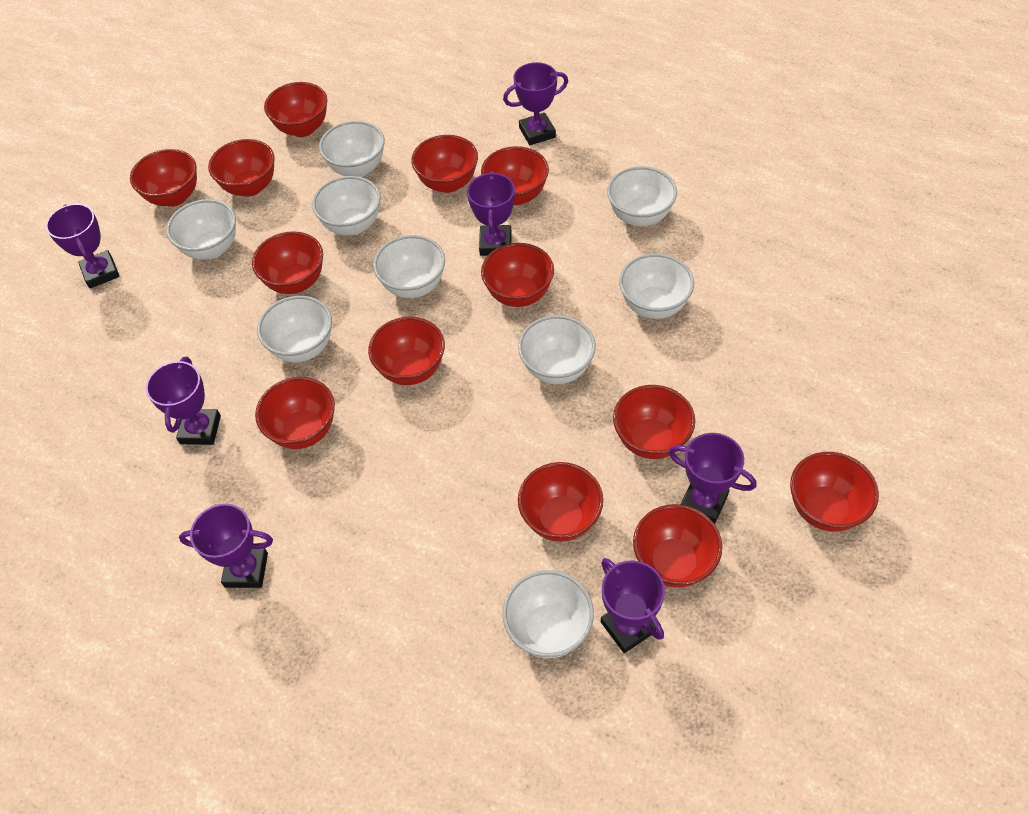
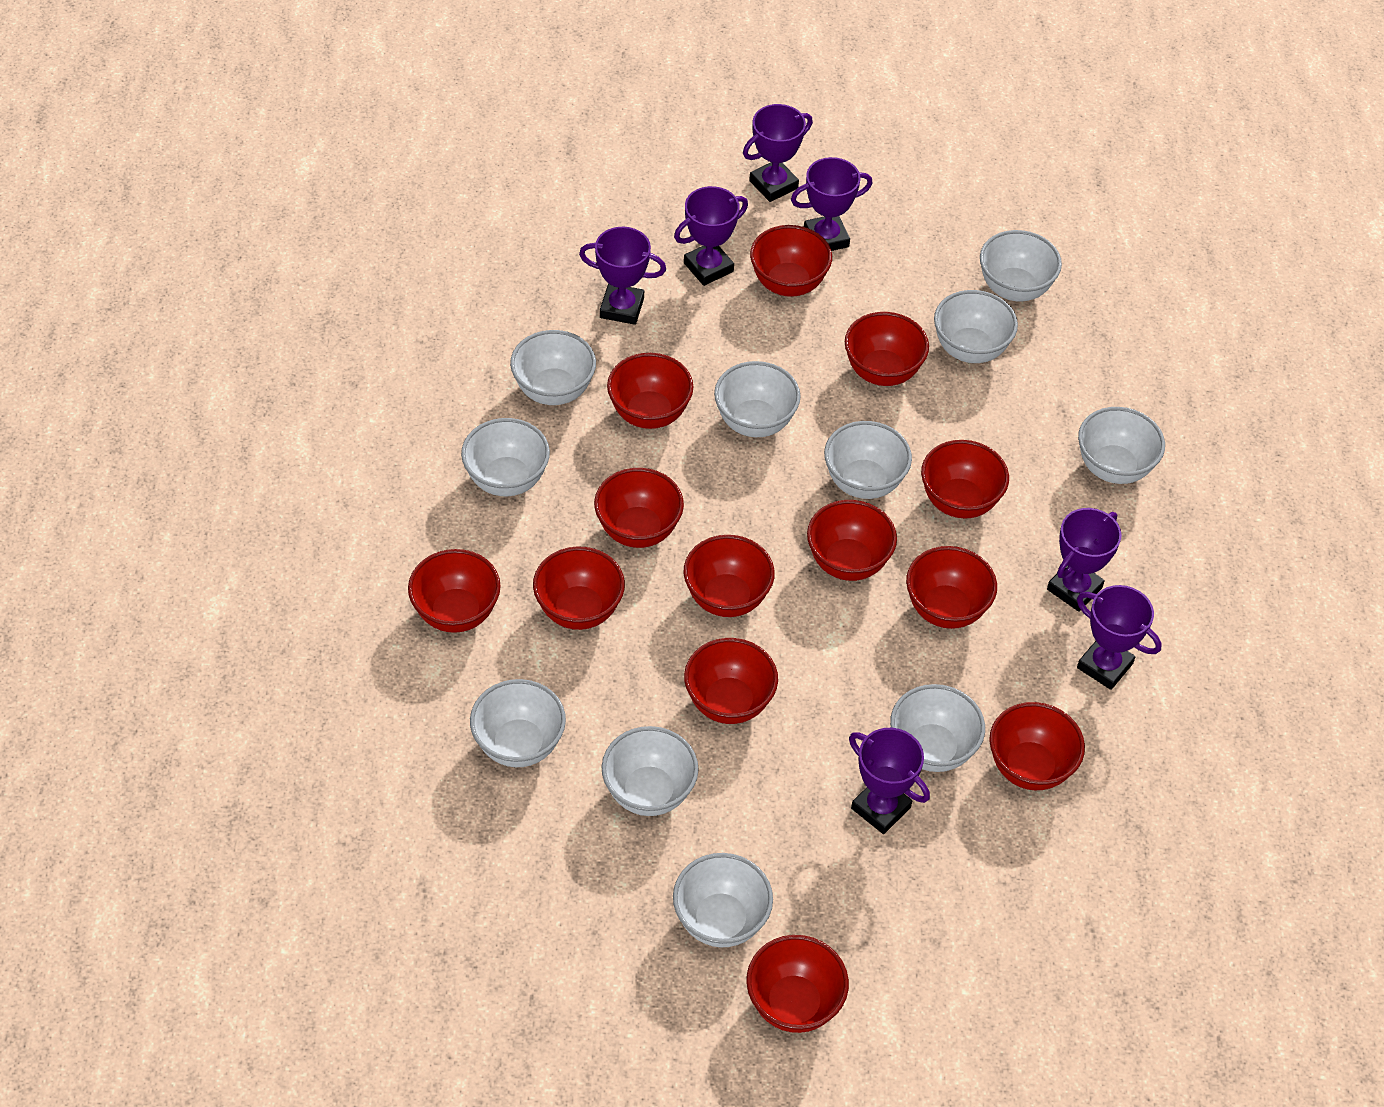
white bowl: [166,199,236,260] [257,296,332,362] [312,176,381,235] [319,121,385,177] [373,235,445,298] [502,570,594,658] [518,315,596,384] [607,166,677,227] [619,253,694,319] = 9 -> [461,418,550,496] [470,679,566,767] [510,330,596,405] [602,726,699,816] [673,853,773,947] [714,361,801,437] [824,421,912,499] [890,684,985,772] [934,290,1018,363] [980,230,1062,302] [1078,407,1165,484] = 11

